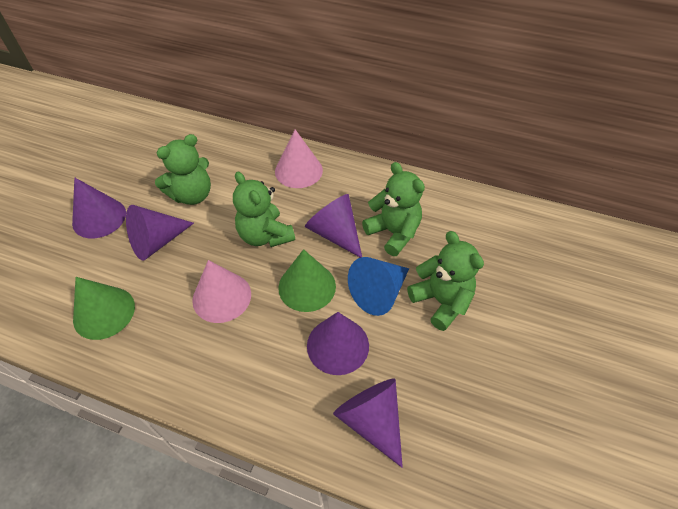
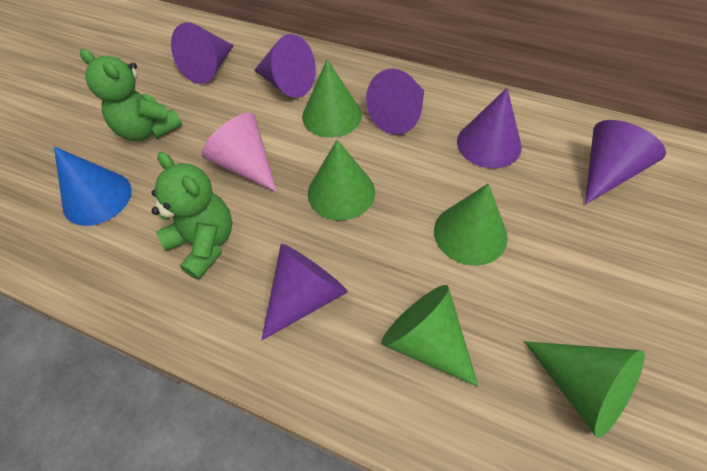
green cone: [73,277,135,340] [278,249,336,312] = 2 -> [302,60,362,138] [308,140,375,220] [381,285,479,387] [434,183,508,266] [525,341,645,438] = 5
green teddy bear: [155,134,211,205] [233,172,295,247] [362,162,425,256] [407,231,484,331] = 4 -> [80,49,183,141] [151,152,233,280] = 2
pink cone: [192,260,251,323] [275,129,323,188] = 2 -> [201,113,277,192] = 1
purple cone: [72,178,126,238] [126,205,194,260] [305,194,362,258] [307,312,369,375] [333,379,403,468] = 5 -> [171,22,234,84] [254,34,316,98] [262,244,348,340] [366,69,424,135] [457,88,522,168] [585,120,666,205] = 6

